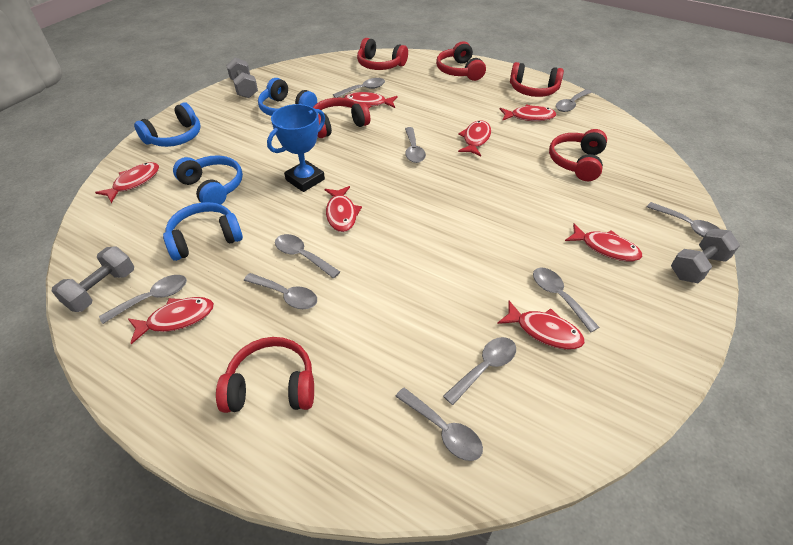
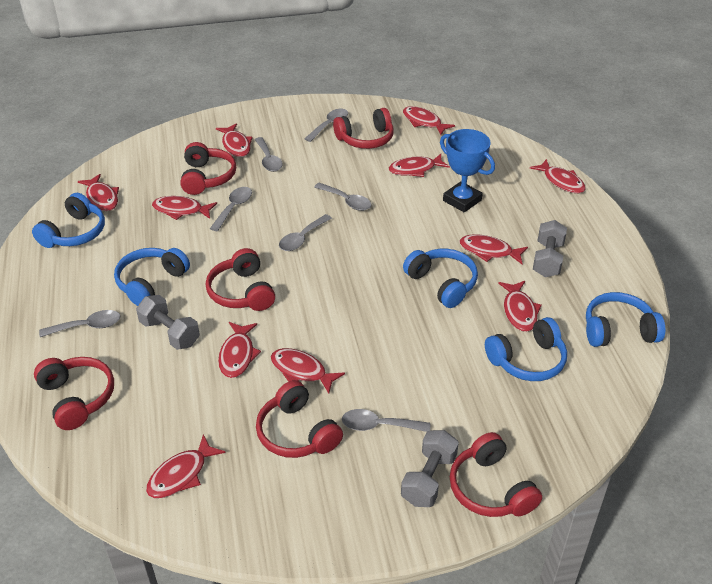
blue headphones: [134,103,201,147] [163,202,243,261] [173,155,243,205] [258,78,317,116] = 4 -> [32,193,105,248] [114,248,190,306] [403,249,478,308] [485,317,567,381] [586,292,665,347] = 5
grey spoon: [99,275,187,324] [244,273,317,309] [275,234,340,278] [333,78,385,98] [395,388,483,461] [405,127,426,163] [443,337,516,405] [533,268,600,333] [556,89,592,112] [647,202,720,237] = 10 -> [39,310,120,337] [210,187,252,232] [255,137,283,172] [279,214,332,251] [304,109,348,142] [314,183,372,211] [342,409,430,432] = 7
red fish: [95,162,159,203] [128,297,214,344] [325,186,362,232] [344,92,397,109] [458,120,491,156] [497,301,585,349] [500,104,556,121] [565,223,642,261] = 8 -> [78,174,119,211] [146,434,225,498] [152,196,217,220] [216,123,253,157] [218,322,261,378] [271,348,345,393] [389,154,450,177] [403,106,455,135] [460,234,528,264] [498,281,542,332] [530,159,586,193] = 11

